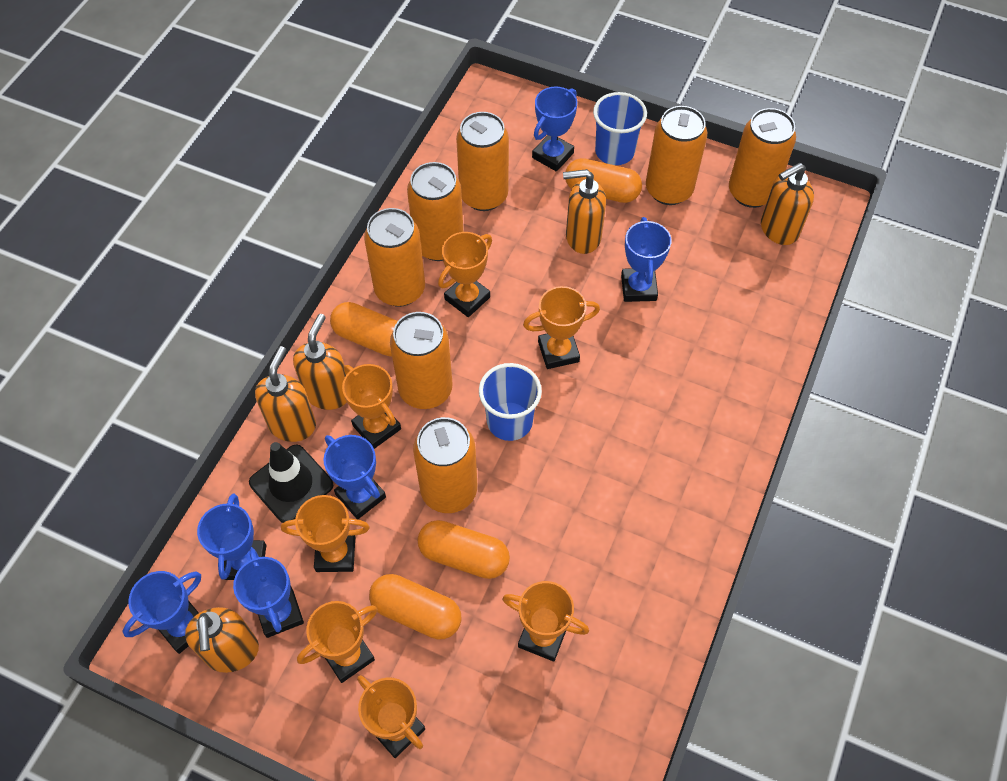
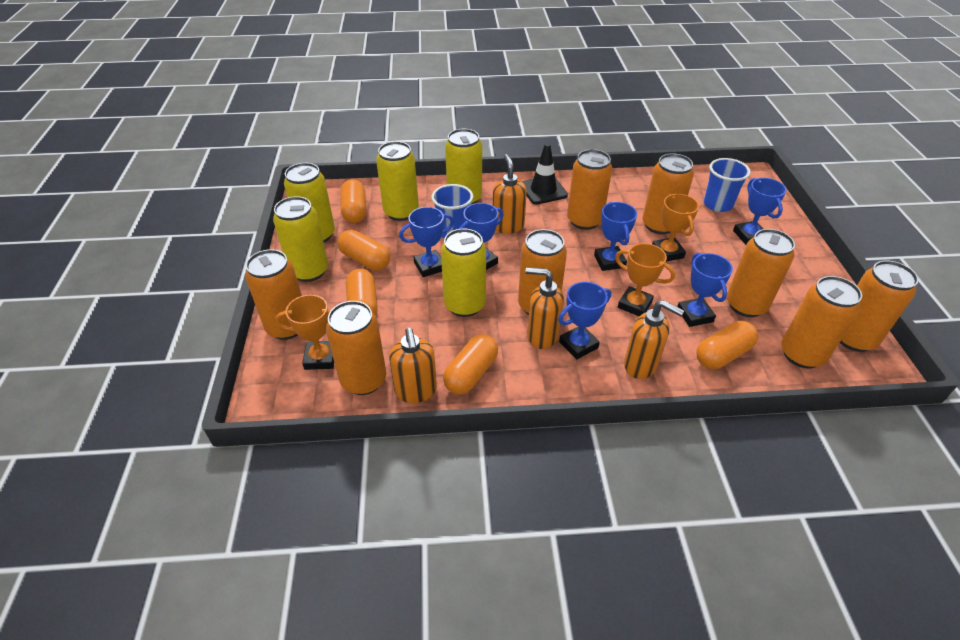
orange can: [364,208,425,307] [390,312,453,409] [407,162,463,261] [413,417,477,513] [456,112,509,211] [646,106,707,205] [729,108,796,208] = 7 -> [245,249,302,340] [326,301,386,395] [518,229,567,315] [567,149,612,230] [642,153,694,234] [727,229,795,317] [781,276,862,369] [840,260,919,352] = 8
orange capsule: [330,302,398,357] [369,574,461,640] [417,520,510,579] [565,158,642,203] = 4 -> [338,230,390,271] [341,179,366,223] [346,269,378,316] [443,334,498,394] [696,321,758,369] = 5
orange soap dispenser: [185,607,259,673] [255,346,316,442] [293,314,347,410] [563,169,606,254] [761,163,814,245] = 5 -> [389,328,437,403] [493,154,527,234] [526,267,564,349] [624,300,684,379] = 4
orange trophy: [281,495,370,572] [297,601,378,683] [342,364,401,449] [357,675,425,758] [438,232,492,317] [502,581,589,661] [523,286,600,369] = 7 -> [275,295,334,370] [615,243,675,316] [652,194,699,262] = 3
yellow can: none = 0 -> [273,196,328,282] [284,163,335,242] [376,141,419,221] [441,229,486,317] [445,129,482,204] = 5

